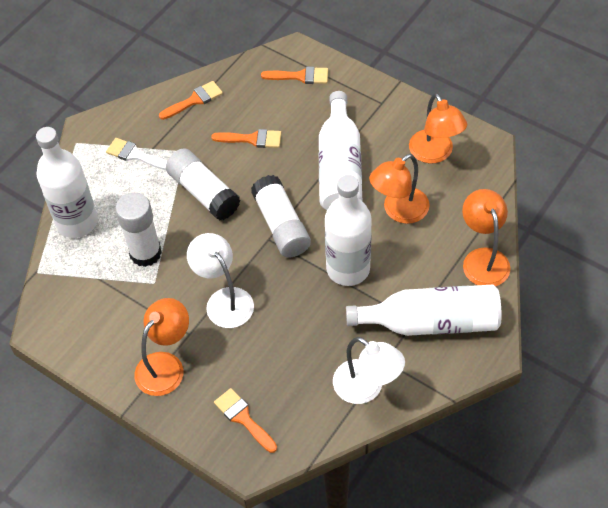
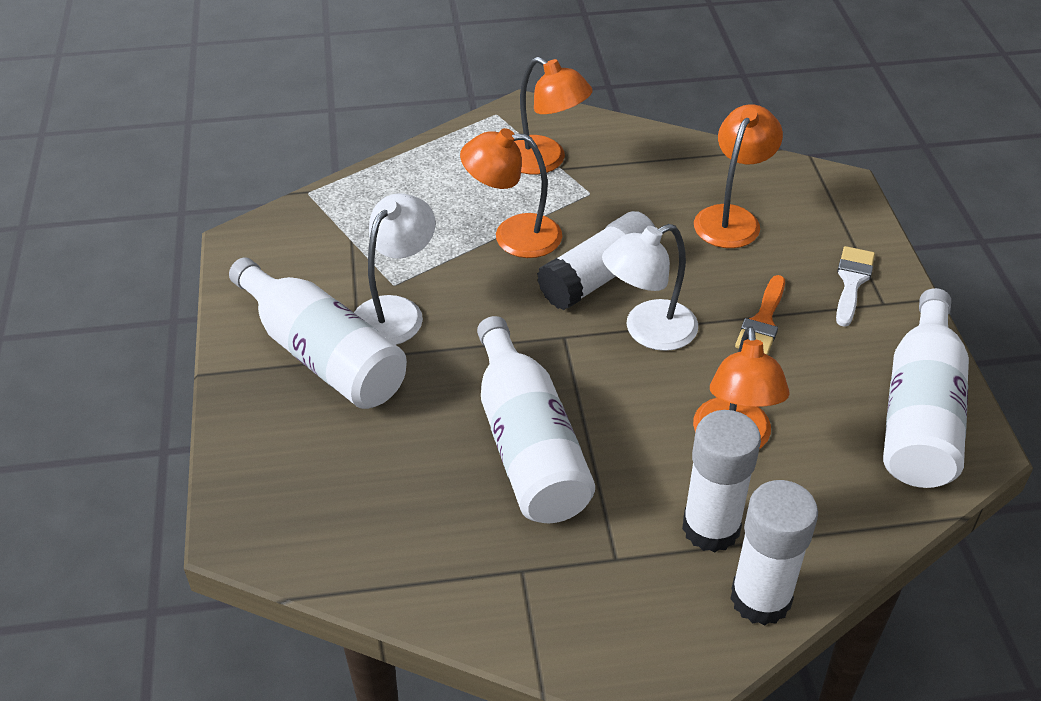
orange brush: [159,81,223,120] [211,129,281,148] [214,388,277,453] [261,66,328,84] = 4 -> [735,275,785,355] = 1
white bottle: [36,127,98,238] [319,91,362,210] [325,175,372,286] [346,285,502,336] = 4 -> [229,257,407,409] [477,316,595,523] [883,288,969,488] = 3

